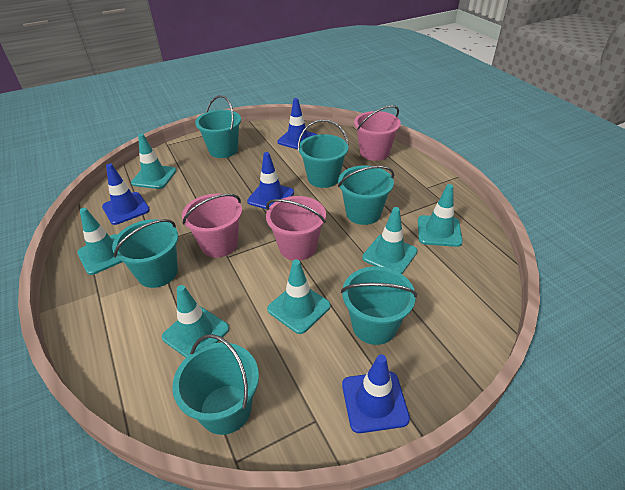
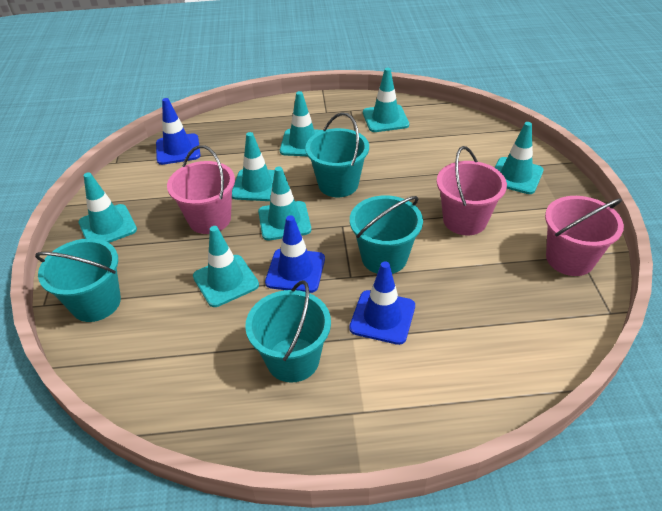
blue traffic cone: [102,163,150,225] [247,152,294,209] [277,98,317,150] [342,354,410,433] = 4 -> [156,98,200,165] [265,215,325,293] [349,261,415,345] = 3
turquoise bucket: [112,219,178,288] [172,334,259,435] [195,95,241,158] [298,119,349,188] [338,165,394,225] [341,266,417,345] = 6 -> [35,238,121,322] [245,280,331,383] [305,112,369,197] [350,195,423,274] = 4
turquoise traffic cone: [77,208,123,275] [131,134,176,189] [162,285,229,358] [267,259,331,334] [362,207,417,274] [418,184,463,247] = 6 -> [79,172,137,243] [193,226,259,307] [232,132,275,201] [258,167,311,240] [280,91,323,156] [363,68,409,132] [494,122,544,194] = 7

